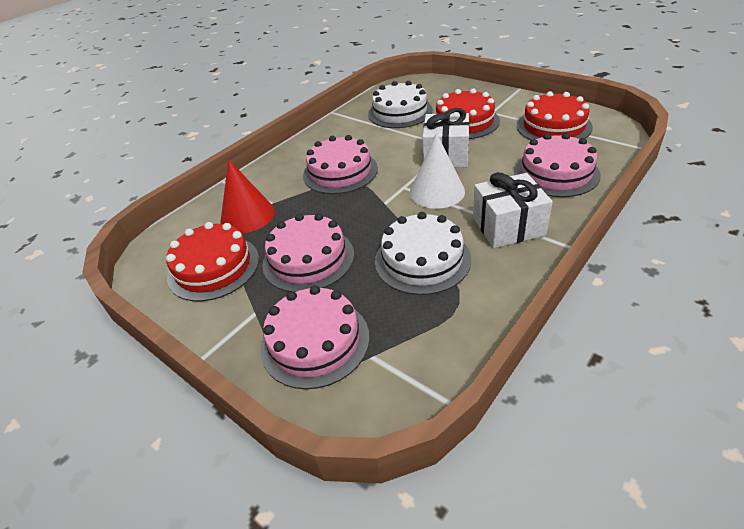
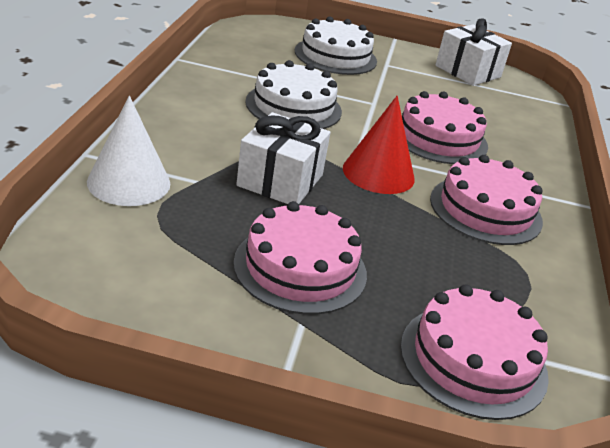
red cake: [166,222,259,301] [436,88,500,139] [517,91,593,140] = 3 -> none = 0

